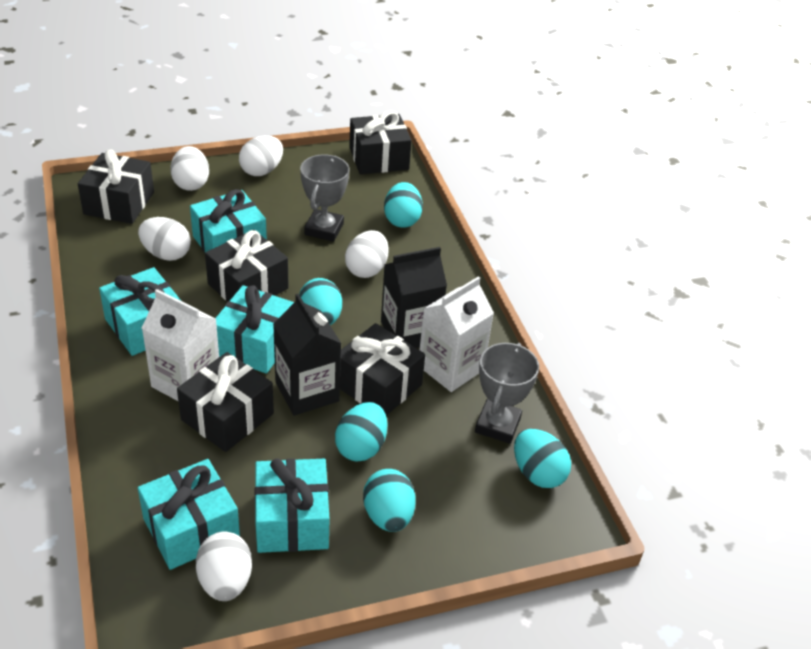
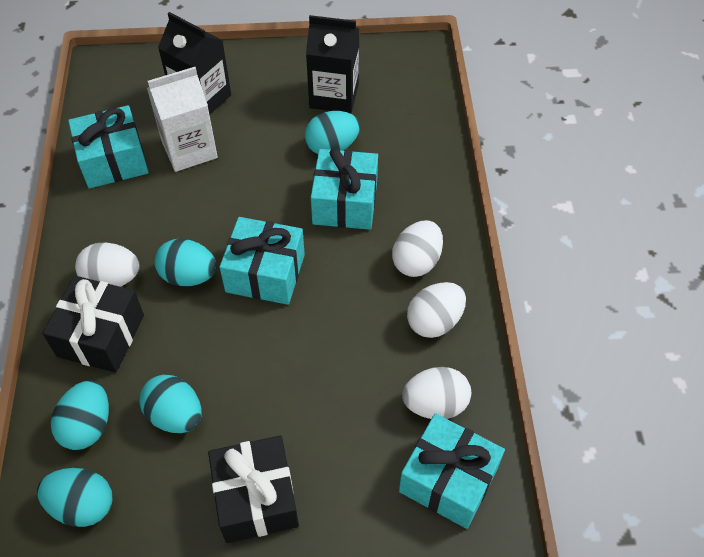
black gift: [78,150,154,224] [177,352,274,452] [205,230,289,302] [340,323,425,416] [349,111,412,175] = 5 -> [42,276,144,373] [208,435,299,543] = 2
grey trophy: [300,154,349,242] [475,343,539,444] = 2 -> none = 0
turquoise gift: [99,267,181,356] [138,459,240,570] [190,189,267,253] [215,285,294,374] [255,458,330,553] = 5 -> [68,105,149,189] [220,217,305,305] [311,148,378,230] [399,413,505,529] = 4
white carton: [142,289,219,401] [420,276,494,392] = 2 -> [147,67,218,172] = 1
white egg: [138,217,191,261] [170,146,209,191] [196,532,252,601] [239,136,283,176] [345,230,389,278] = 5 -> [75,243,140,287] [392,220,443,277] [402,367,471,419] [407,282,466,338] = 4

